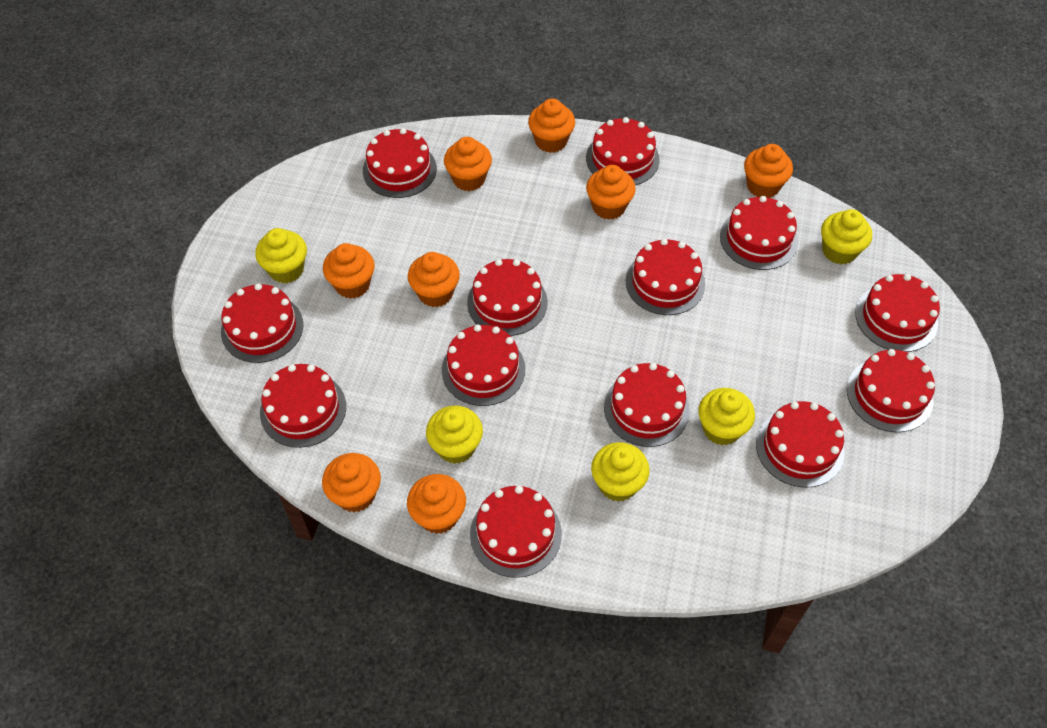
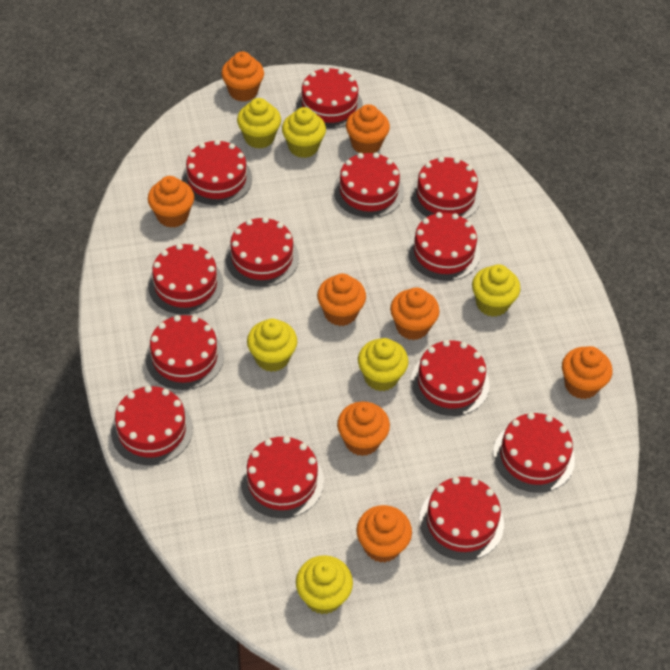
yellow cupcake: [255,228,307,284] [426,406,483,464] [591,442,650,502] [698,388,755,445] [821,209,872,265] = 5 -> [237,98,281,149] [247,319,297,372] [282,107,326,158] [296,555,353,614] [358,338,409,391] [472,264,520,317] = 6

